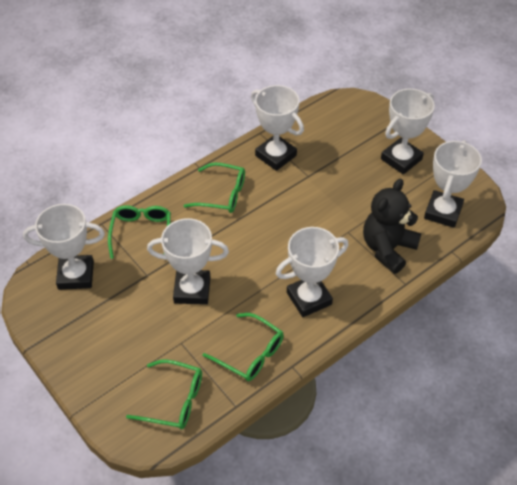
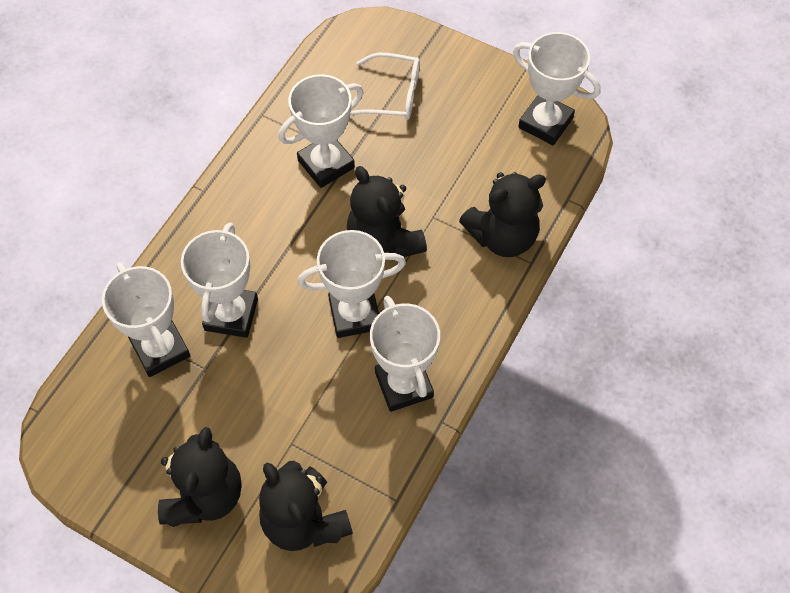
black teddy bear: [363,179,421,274] = 1 -> [158,427,241,527] [259,461,353,551] [347,166,427,257] [459,172,546,257] = 4
green glasses: [108,205,171,259] [126,359,202,429] [183,162,245,213] [202,313,284,381] = 4 -> none = 0
white glasses: none = 0 -> [350,53,420,120] = 1

